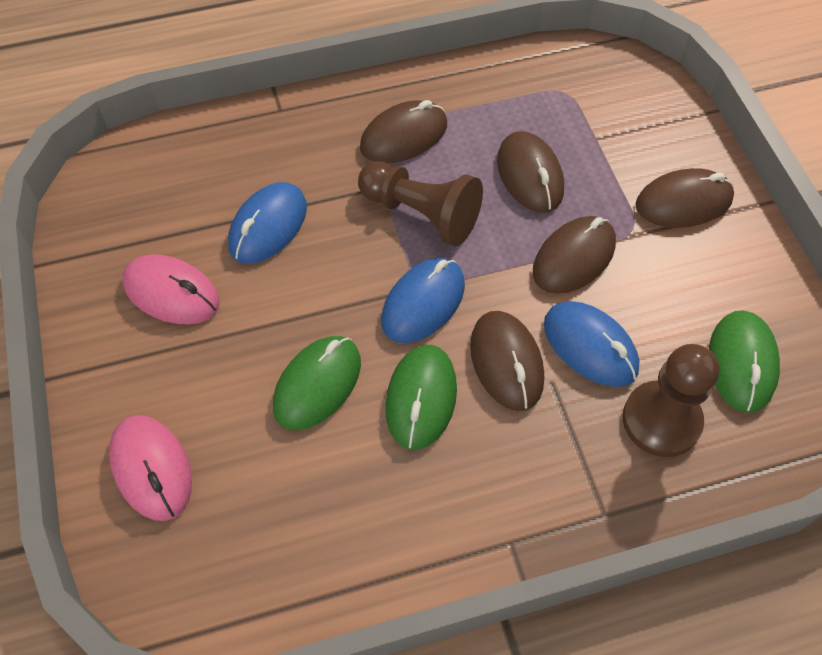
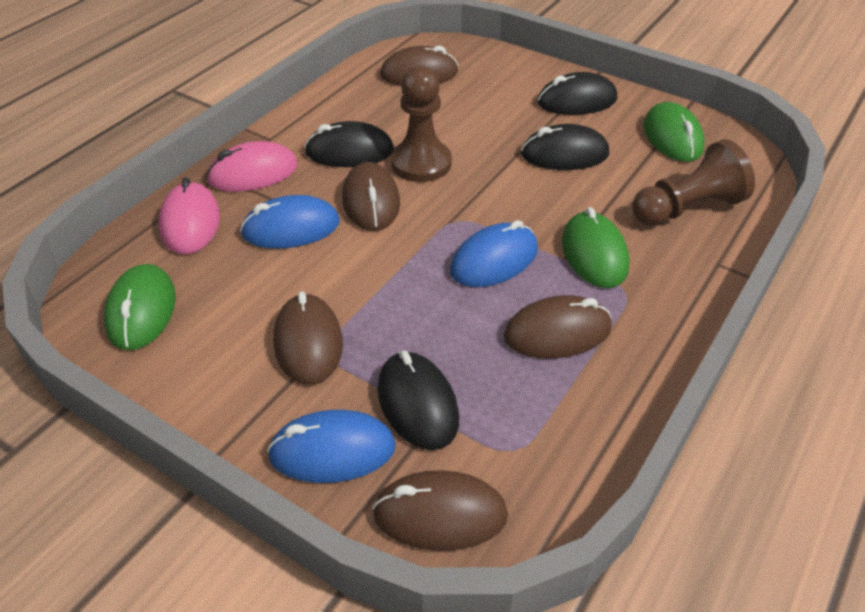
black mouse: none = 0 -> [304,121,394,167] [378,351,459,450] [521,124,609,170] [537,72,617,115] = 4

